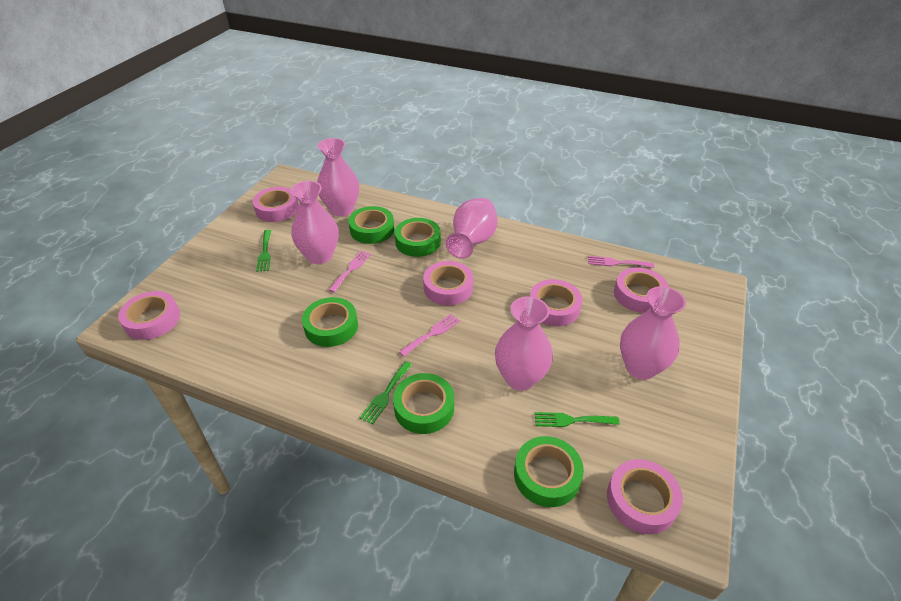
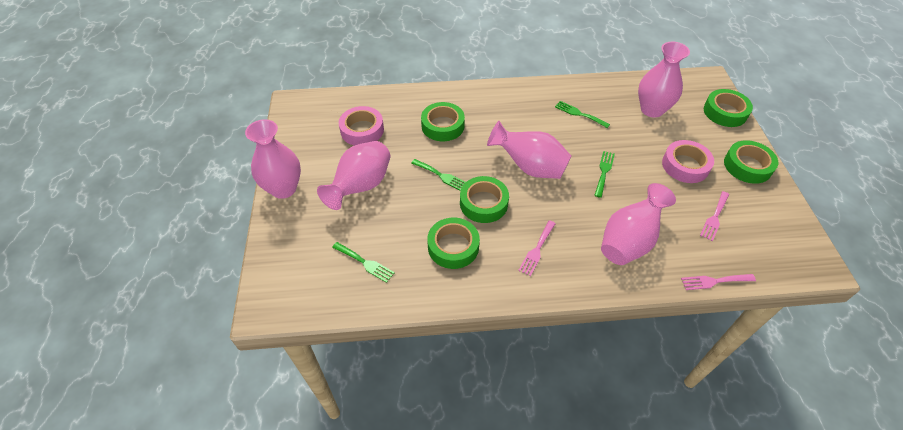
green fork: [256,230,271,272] [360,361,412,425] [535,412,620,427] = 3 -> [332,242,395,283] [411,159,466,191] [555,101,610,128] [594,151,615,198] = 4
pink tape: [118,291,180,340] [253,187,299,222] [423,261,473,305] [530,279,583,326] [607,459,683,534] [614,267,669,313] = 6 -> [339,106,384,145] [662,140,714,183] = 2

